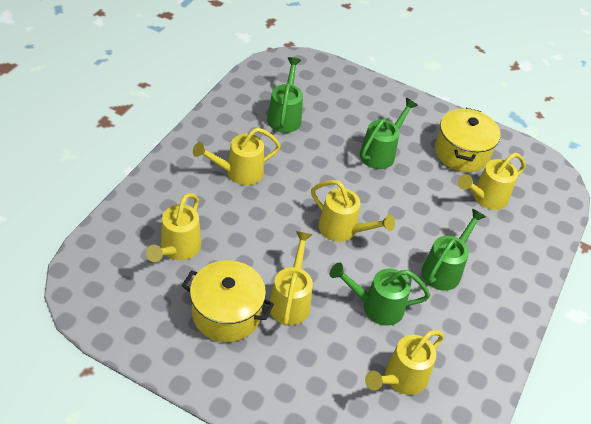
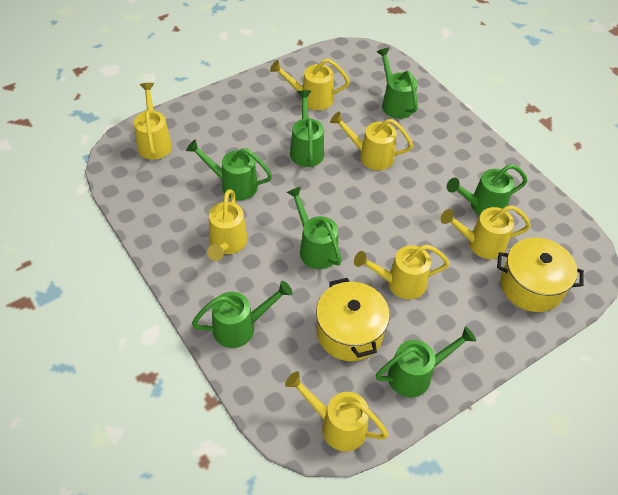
green watering can: [267,57,303,133] [330,263,430,326] [360,98,418,169] [422,209,486,291] = 4 -> [186,139,272,200] [192,281,293,348] [287,186,342,269] [290,90,324,167] [376,326,476,398] [377,47,418,119] [447,164,527,216] = 7
yellow watering can: [146,193,201,262] [193,127,281,185] [270,231,313,326] [311,180,395,242] [365,330,444,395] [458,153,526,210] = 6 -> [134,83,172,160] [207,189,247,261] [270,59,350,110] [285,371,388,452] [330,112,413,170] [354,245,450,299] [440,205,531,259] = 7

